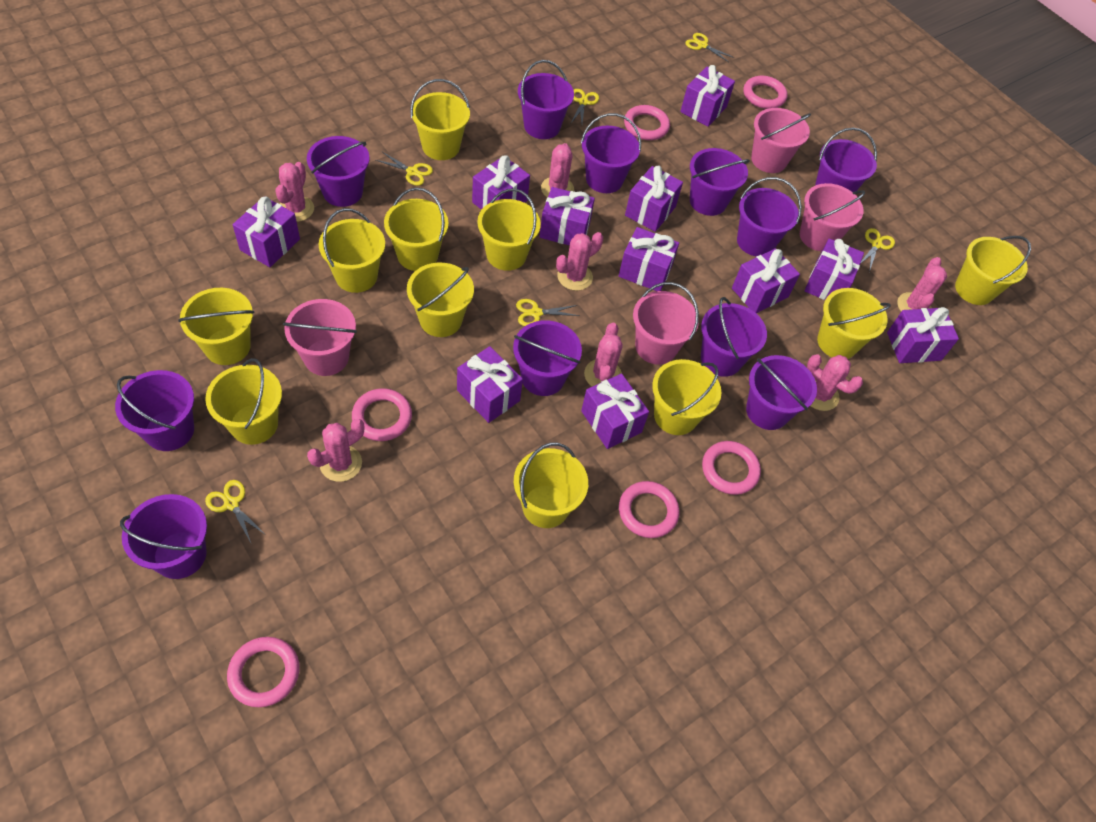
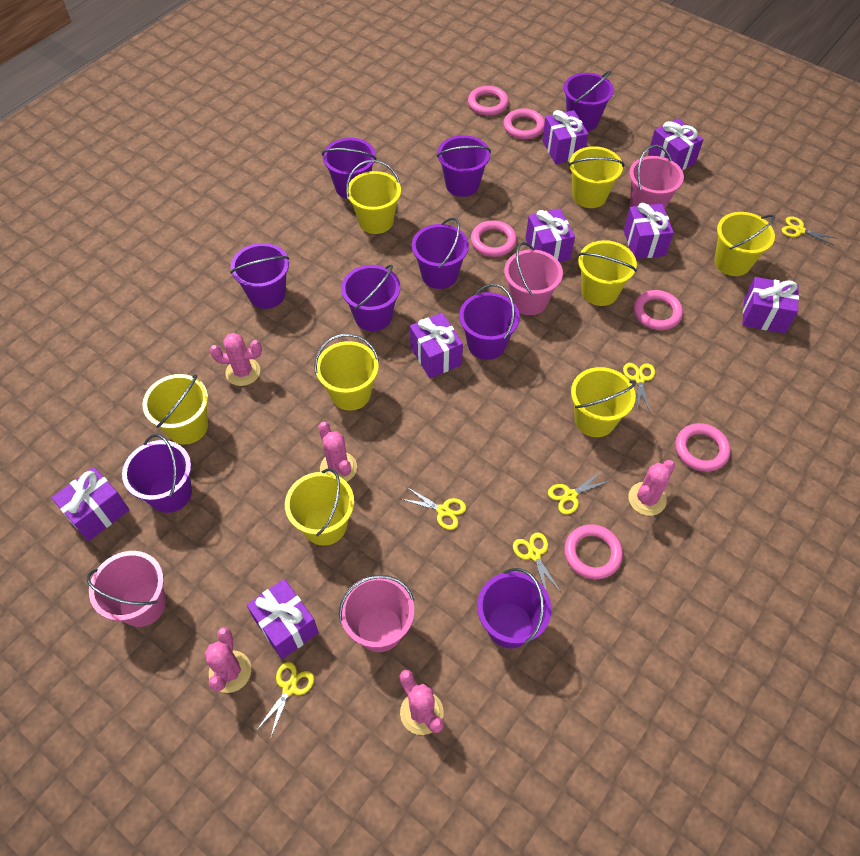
pink cactus: [275,162,314,222] [307,419,364,482] [541,143,574,197] [556,232,603,291] [584,323,623,386] [807,354,863,411] [897,257,947,311] = 7 -> [204,627,251,693] [210,333,262,386] [318,422,357,482] [399,670,444,735] [628,460,675,516] = 5
purple bucket: [115,370,194,451] [120,494,207,579] [307,136,370,207] [513,320,582,396] [518,60,574,139] [581,113,641,193] [690,148,750,216] [701,297,767,377] [737,177,802,256] [746,355,817,430] [815,128,877,192] = 11 -> [122,434,192,513] [230,243,289,309] [322,138,377,199] [341,265,400,331] [412,218,469,289] [437,135,491,197] [459,284,520,360] [477,568,552,649] [564,71,614,131] = 9
purple gift: [233,196,300,267] [457,346,523,423] [472,155,530,210] [539,187,595,246] [581,374,649,449] [619,227,679,291] [625,166,683,232] [680,65,735,127] [732,248,800,313] [805,239,864,300] [887,307,959,363] = 11 -> [51,467,129,541] [247,579,319,659] [410,313,463,378] [525,208,575,262] [542,110,589,164] [624,203,674,259] [648,118,704,170] [743,277,799,333] = 8
yellow bucket: [178,288,254,365] [205,358,282,445] [319,208,385,293] [384,187,449,271] [407,263,474,337] [410,79,470,160] [477,188,541,271] [514,442,588,528] [652,359,721,435] [817,288,891,359] [955,236,1031,305] = 11 -> [142,374,208,444] [285,468,354,546] [314,333,379,411] [346,160,401,234] [568,146,624,208] [571,367,636,437] [578,240,637,306] [714,212,775,276] = 8

